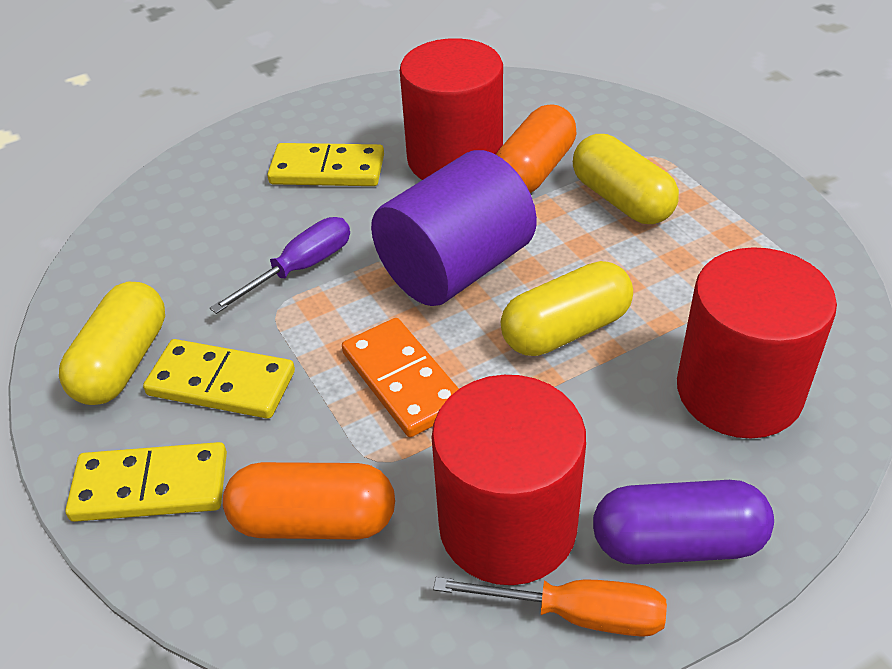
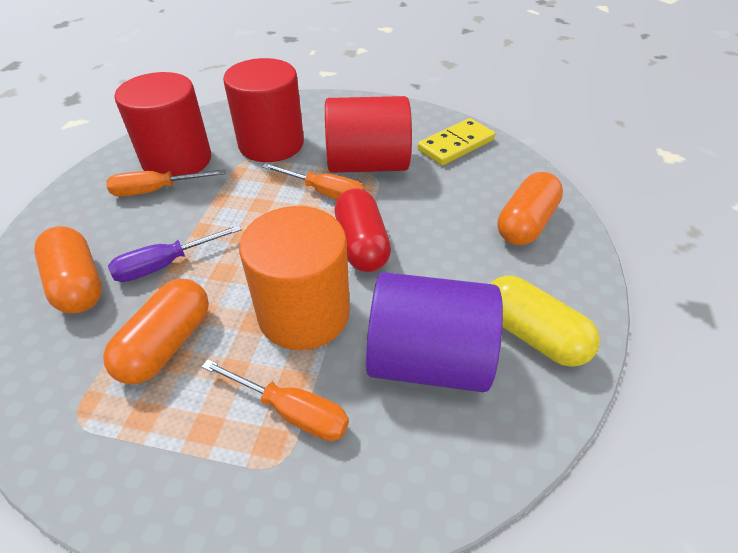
orange capsule: [223,462,395,540] [496,104,577,193] = 2 -> [34,226,102,314] [103,279,209,385] [497,172,563,245] = 3
orange cylinder: none = 0 -> [239,206,350,350] = 1
orange domino: [342,318,459,437] = 1 -> none = 0
orange screwdriver: [433,577,667,637] = 1 -> [106,169,226,197] [202,359,349,441] [262,163,365,200] = 3
purple capsule: [593,480,774,565] = 1 -> none = 0
red capsule: none = 0 -> [335,188,391,272] = 1
yellow capsule: [59,282,165,405] [501,261,633,356] [573,134,679,224] = 3 -> [490,275,600,367] = 1
yellow domino: [65,442,227,522] [143,339,295,419] [267,143,384,186] = 3 -> [417,118,495,166] = 1

